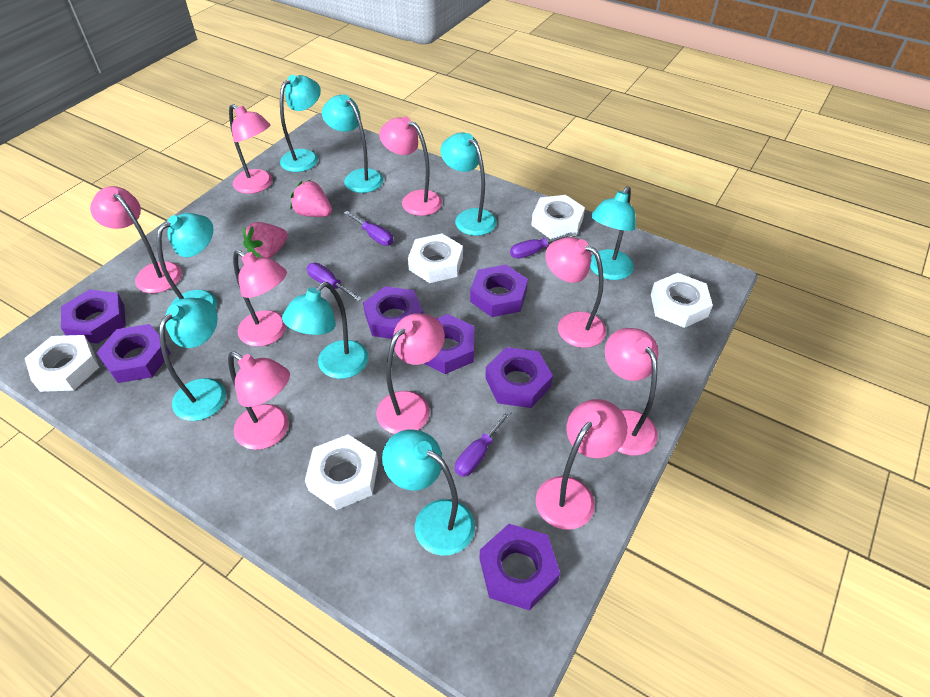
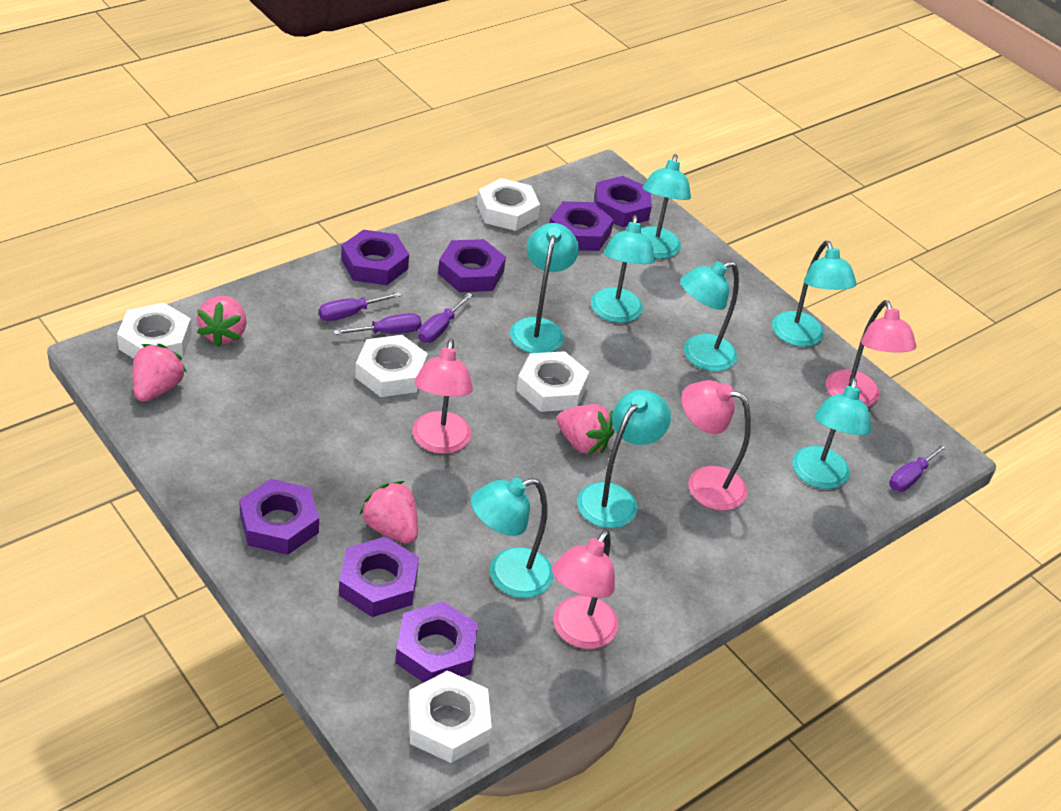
pink lamp: [90,186,182,293] [228,352,290,450] [229,104,273,194] [233,250,287,347] [376,313,445,434] [379,117,442,216] [536,399,627,530] [545,237,606,348] [605,328,658,456] = 9 -> [412,339,473,454] [552,530,619,649] [681,380,751,511] [826,300,917,407] = 4
pink strawberry: [243,222,288,258] [290,180,332,217] = 2 -> [132,344,187,402] [197,296,246,347] [359,481,418,544] [557,404,614,455] = 4

